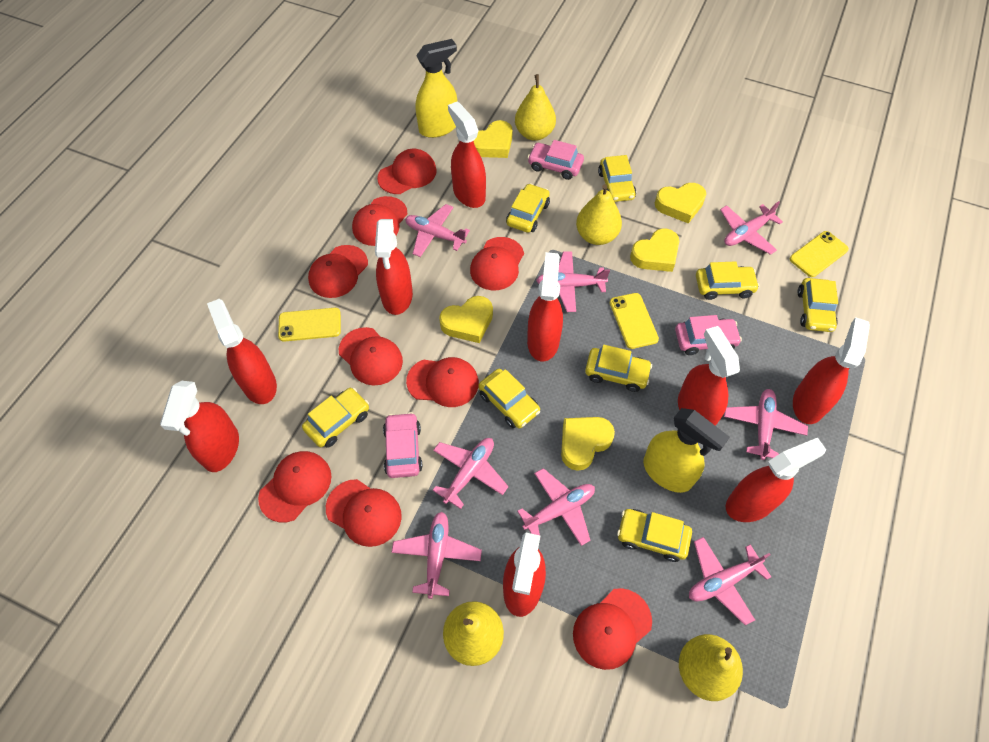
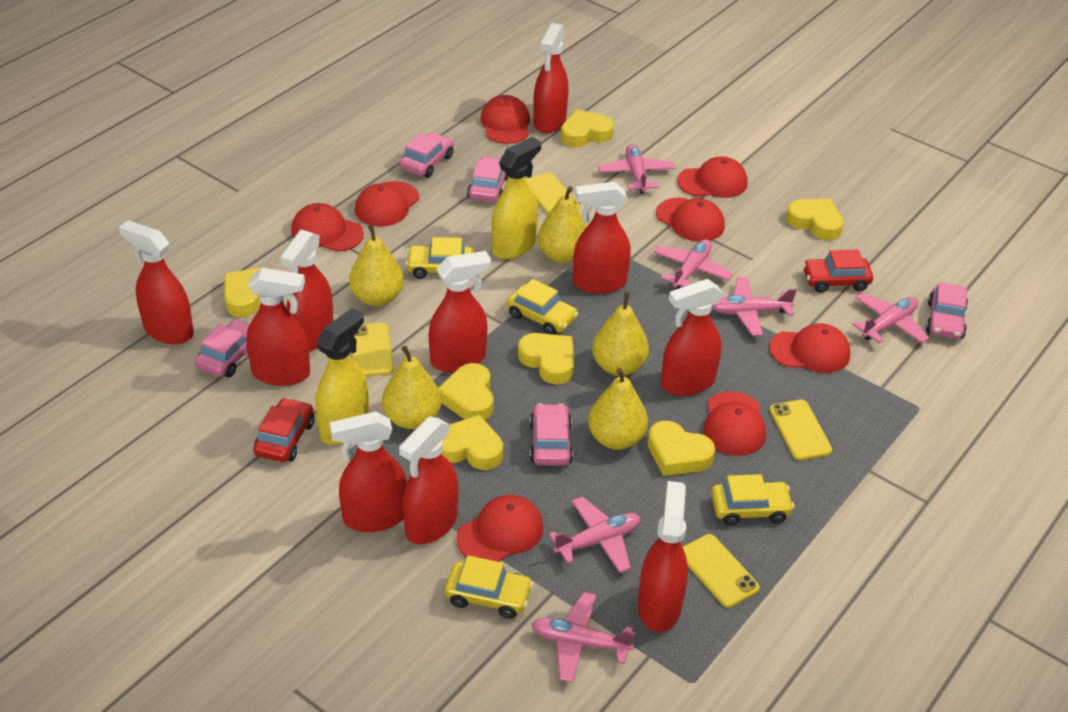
pink car: [383,412,423,478] [527,140,584,180] [675,315,742,355] = 3 -> [195,319,250,378] [399,132,454,178] [467,156,508,202] [530,403,573,465] [926,282,968,339] = 5
pink plane: [391,512,482,599] [405,204,470,257] [433,438,509,509] [517,468,595,546] [536,251,610,312] [689,537,771,625] [720,201,783,255] [724,389,808,460] = 8 -> [531,592,635,683] [549,496,640,573] [598,144,675,194] [654,239,733,289] [712,277,797,336] [852,293,929,343] = 6
red cap: [258,451,331,522] [308,245,368,298] [326,479,402,547] [339,327,403,385] [352,196,408,246] [377,149,437,194] [406,357,479,407] [470,237,524,290] [573,588,652,670] = 9 -> [291,203,364,252] [355,181,419,226] [456,495,543,562] [480,95,530,144] [656,198,725,242] [677,157,747,198] [703,391,766,456] [769,323,850,373] = 8
red car: none = 0 -> [253,398,314,462] [803,250,873,293] = 2
red spray bottle: [160,381,239,472] [207,299,277,404] [375,219,413,315] [448,101,486,208] [503,533,546,617] [527,252,563,362] [678,326,740,426] [726,438,826,522] [793,317,870,424] = 9 -> [119,220,194,344] [246,268,310,386] [280,229,334,351] [330,412,407,532] [399,416,458,544] [429,251,491,372] [533,23,568,133] [573,182,631,294] [638,481,688,632] [661,279,723,396] = 10
yellow car: [302,388,369,448] [478,369,540,428] [506,183,550,233] [585,345,652,392] [598,155,636,202] [617,509,692,562] [696,261,759,300] [798,278,838,332] = 8 -> [405,237,474,279] [445,555,533,619] [507,279,578,335] [711,474,794,526] = 4
yellow heart: [439,296,493,343] [474,120,513,158] [561,417,615,471] [630,229,679,272] [655,183,706,224] = 5 -> [224,267,269,317] [438,363,494,420] [441,415,503,470] [518,333,574,384] [561,109,614,147] [647,421,715,476] [786,199,844,241] = 7
yellow pear: [443,601,504,666] [515,74,556,141] [576,184,622,245] [679,634,743,701] = 4 -> [349,224,404,306] [382,346,441,429] [538,186,587,263] [588,368,648,450] [592,292,649,376] = 5
yellow phone: [278,308,341,342] [610,293,659,349] [790,231,849,277] = 3 -> [352,323,394,376] [526,173,579,214] [683,534,760,608] [770,400,832,460] = 4

